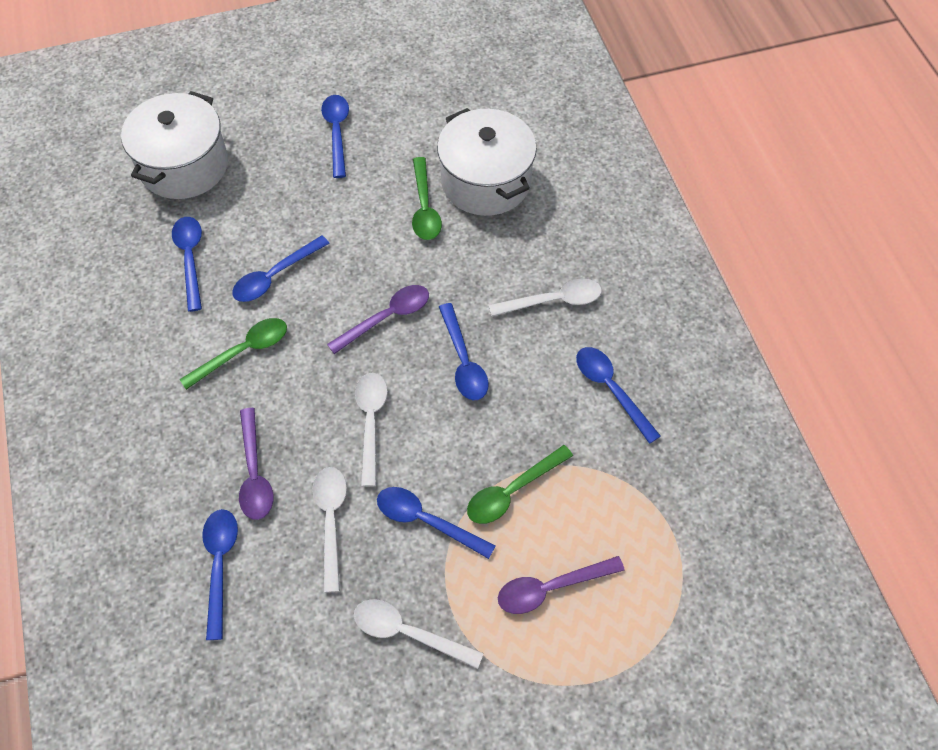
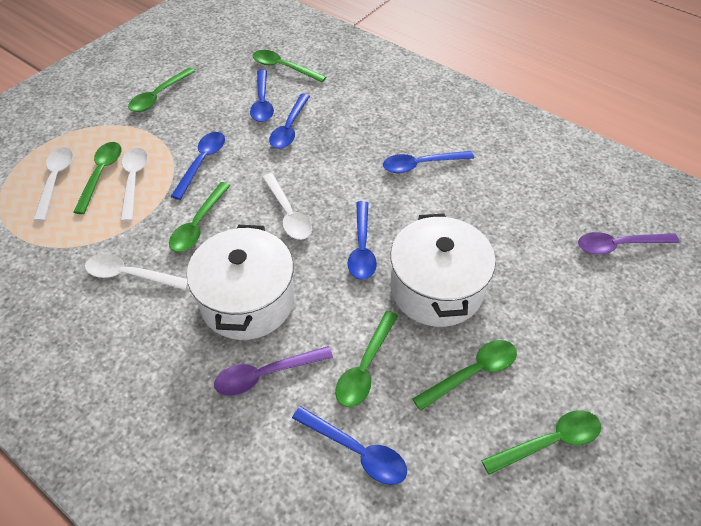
blue spoon: [172,217,202,312] [202,509,238,640] [232,235,330,302] [321,95,349,178] [377,487,496,559] [439,303,489,400] [576,347,661,444] = 7 -> [170,132,225,200] [250,69,274,122] [269,94,310,149] [292,406,407,485] [348,201,377,280] [383,151,474,173] = 6
green spoon: [179,318,287,390] [412,157,442,240] [467,445,573,524] = 3 -> [73,142,121,214] [128,67,195,112] [169,182,231,252] [253,50,326,82] [335,311,398,407] [412,340,517,411] [481,410,601,475] = 7
purple spoon: [239,408,273,520] [327,285,429,354] [498,556,625,614] = 3 -> [214,346,333,396] [578,232,680,255] = 2

